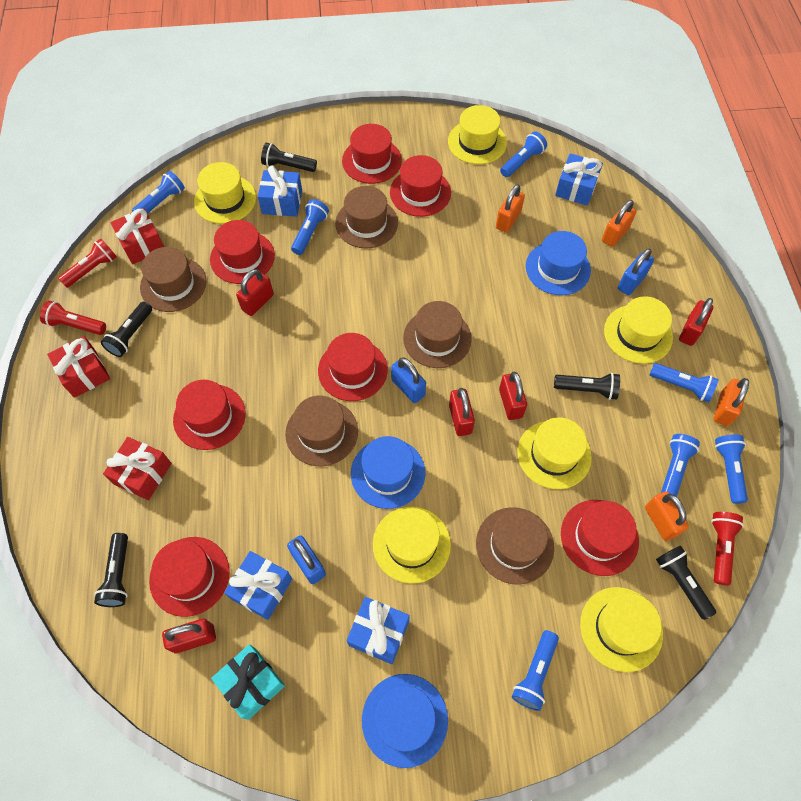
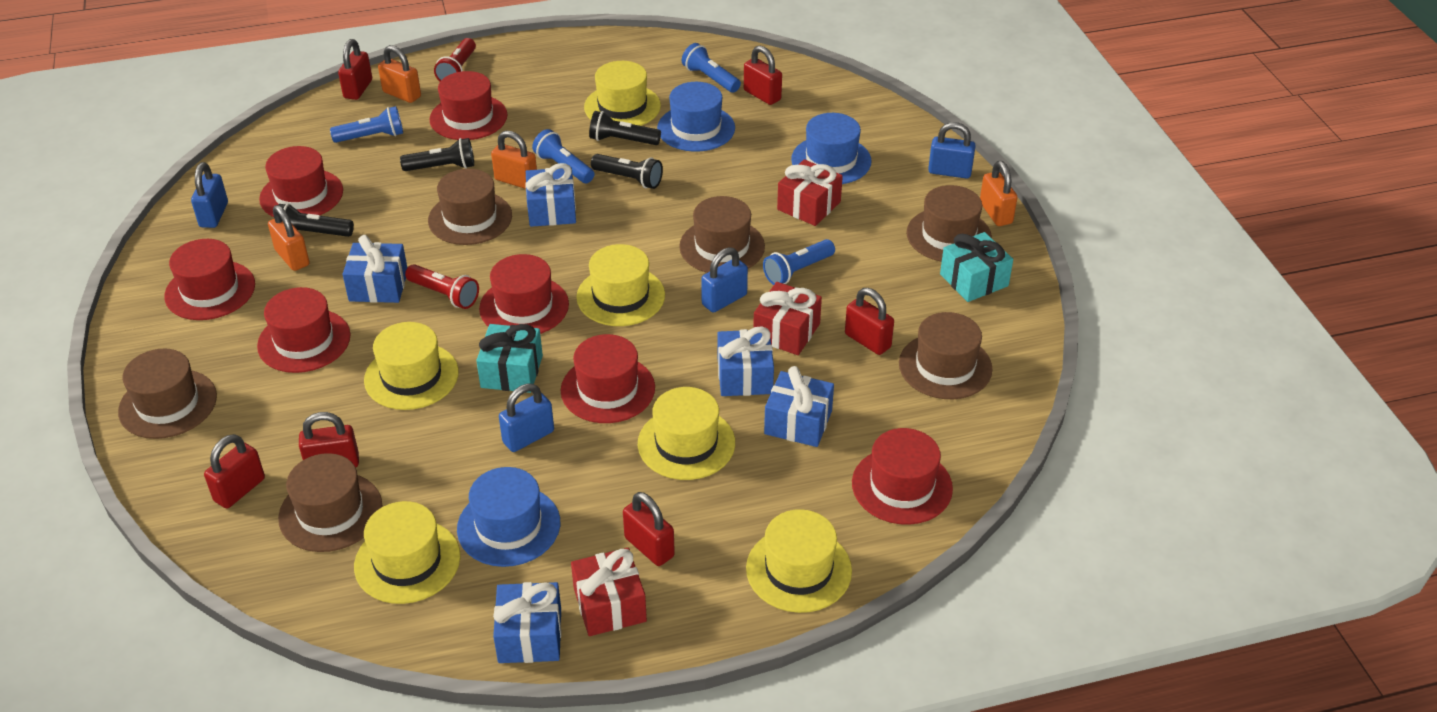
black flashlight: [94,533,128,607] [101,302,152,357] [261,143,317,172] [554,373,620,400] [656,546,716,620] = 5 -> [278,204,354,237] [400,138,474,171] [589,111,661,145] [591,154,663,189] = 4
blue flashlight: [132,171,185,214] [291,199,329,255] [500,131,547,177] [512,630,559,711] [649,363,719,403] [661,434,700,497] [715,435,748,504] = 7 -> [330,106,403,143] [532,129,594,183] [682,43,741,93] [763,239,835,285] = 4
blue gift: [224,551,292,620] [258,165,302,217] [347,597,410,664] [555,153,603,206] = 4 -> [343,235,407,303] [493,582,561,663] [525,163,576,227] [718,326,774,396] [764,366,834,447] = 5
blue padlock: [287,535,326,584] [391,358,426,403] [618,249,654,295] = 3 -> [191,162,228,228] [499,384,554,452] [701,247,748,313] [928,122,976,179] = 4
brown hat: [140,247,206,312] [285,395,358,466] [335,186,398,249] [403,301,472,368] [476,507,554,585] = 5 -> [118,348,217,439] [278,453,382,552] [428,169,512,245] [679,196,765,273] [899,312,993,399] [906,185,992,262] = 6
red flashlight: [40,301,106,335] [58,238,117,288] [711,512,744,585] = 3 -> [405,264,479,309] [434,38,476,81] = 2
red padlock: [162,619,216,653] [236,269,274,316] [449,388,475,436] [499,372,527,420] [679,298,713,346] = 5 -> [204,434,265,509] [299,412,359,467] [338,39,372,100] [623,492,675,566] [744,46,782,105] [845,288,894,355] = 6
turquoise gift: [211,644,285,720] = 1 -> [476,324,543,393] [940,232,1013,302] = 2

